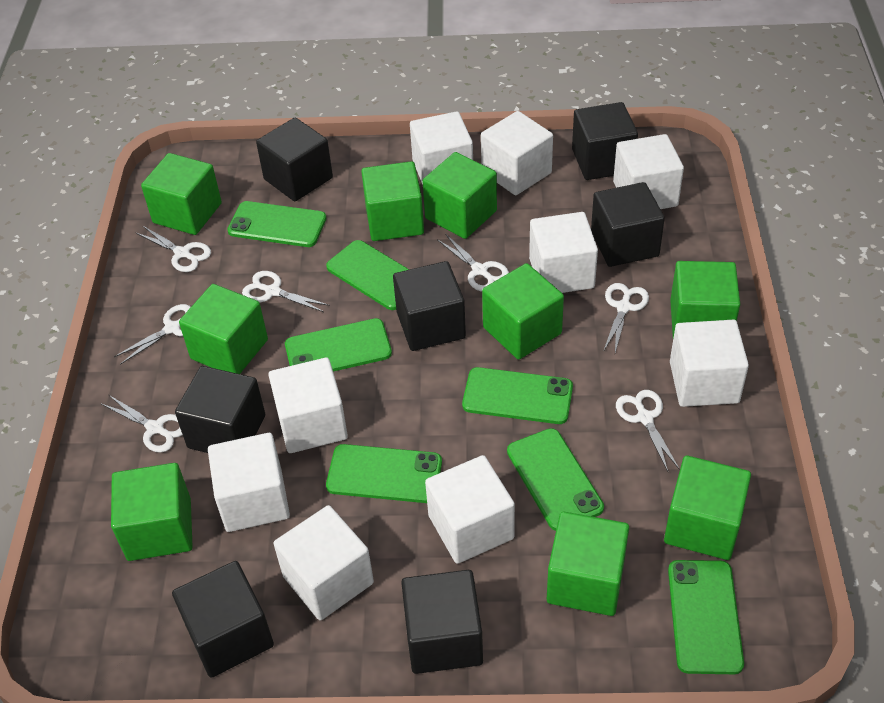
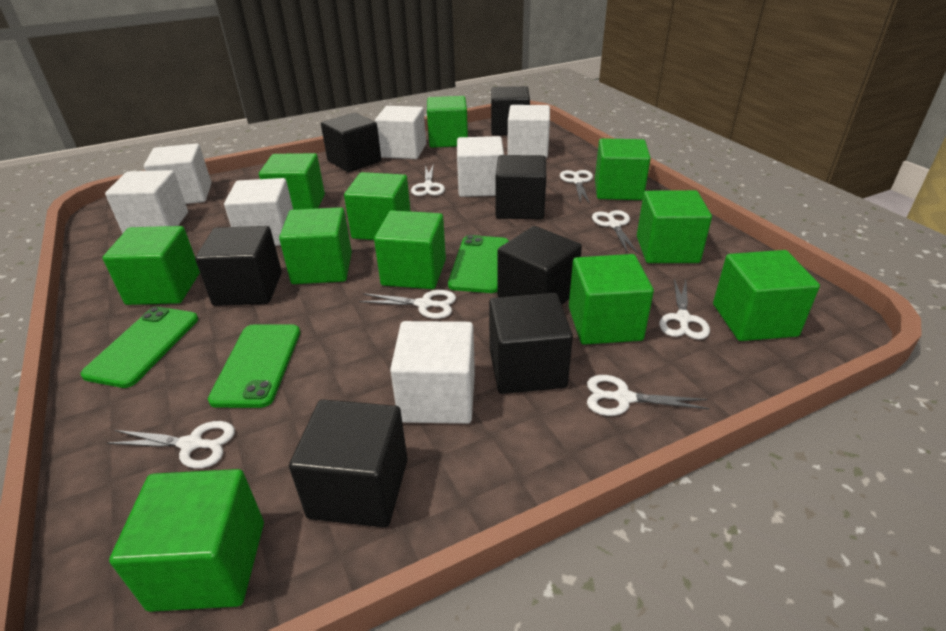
green cube: [111,463,193,561] [141,153,222,235] [179,284,268,374] [361,161,424,241] [422,152,497,239] [482,263,564,360] [547,512,629,616] [664,456,751,560] [670,261,740,338] = 9 -> [102,226,200,305] [109,469,264,612] [259,153,325,210] [279,207,352,284] [344,172,410,240] [374,210,446,289] [427,96,468,148] [569,254,654,345] [595,138,651,200] [637,190,712,263] [713,250,820,341] = 11
green phone: [227,201,326,247] [285,318,392,372] [326,240,409,310] [326,444,442,503] [462,367,573,424] [507,428,604,531] [668,560,744,674] = 7 -> [80,307,198,388] [208,324,300,408] [448,235,509,293] = 3
white cube: [208,433,290,532] [269,358,348,453] [273,505,374,620] [410,111,473,185] [425,455,515,564] [481,111,553,195] [529,212,598,293] [613,134,684,209] [670,320,749,407] = 9 -> [105,170,188,233] [144,144,211,204] [224,178,293,246] [375,106,426,159] [390,321,475,424] [457,136,504,197] [507,105,550,158] = 7

